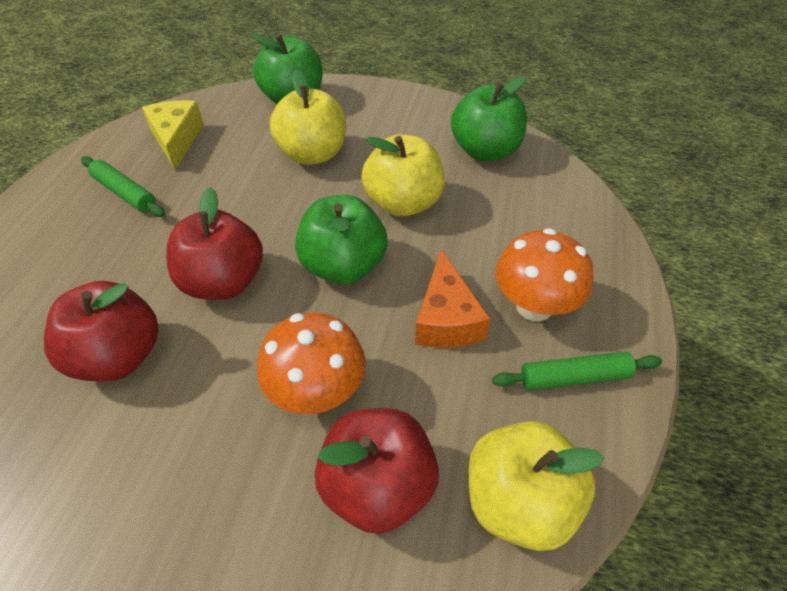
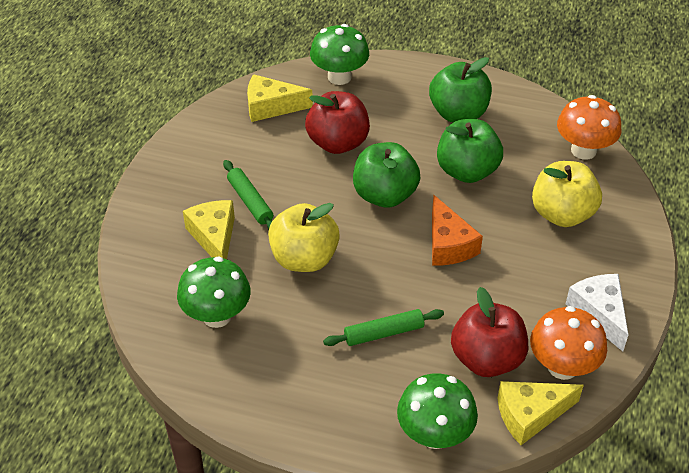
green mushroom: none = 0 -> [177,256,251,328] [310,24,369,85] [397,373,478,449] = 3
red apple: [44,281,159,382] [166,187,263,300] [315,408,439,534] = 3 -> [305,91,370,154] [451,287,528,377] = 2
white cheese: none = 0 -> [566,274,628,351] = 1
yellow apple: [270,70,346,165] [361,134,445,217] [469,421,604,551] = 3 -> [268,203,340,272] [532,161,602,227] = 2
yellow cheese: [142,100,204,170] = 1 -> [183,200,235,259] [247,74,313,122] [498,381,584,445] = 3

